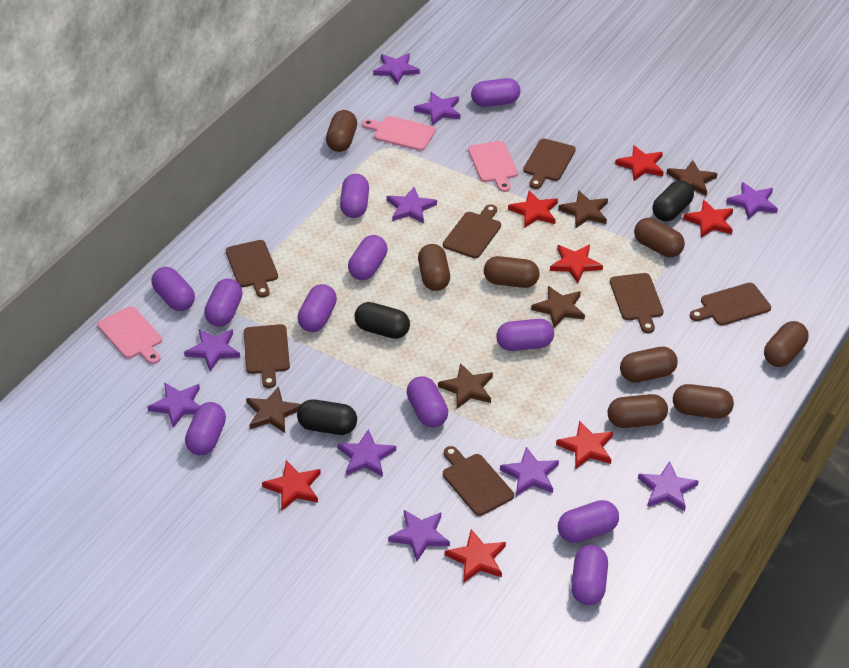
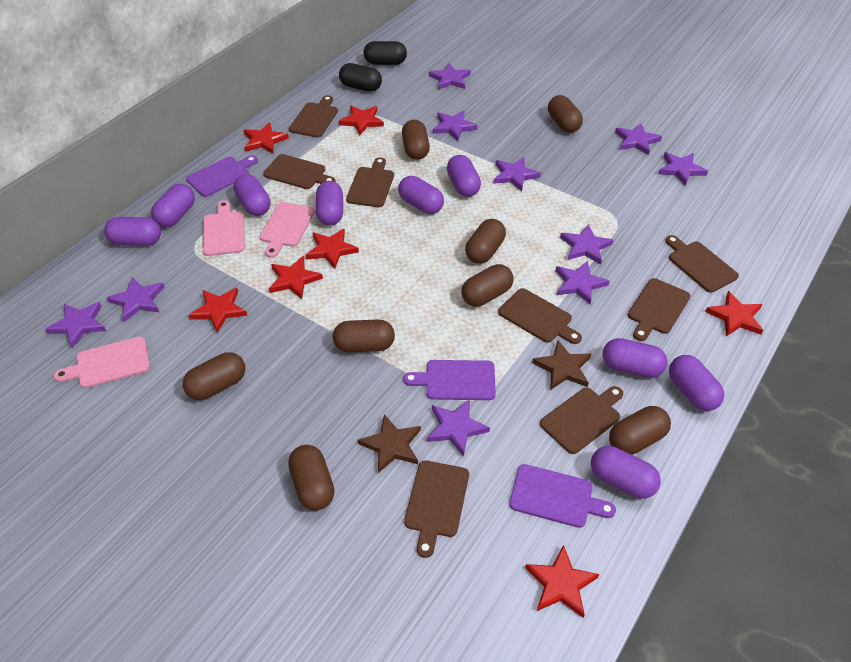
black capsule: [297,400,357,435] [354,302,410,339] [653,180,694,221] = 3 -> [339,63,382,92] [364,41,407,65] = 2
brown cutting board: [226,240,278,298] [244,324,290,388] [443,204,501,258] [443,446,514,516] [523,139,576,189] [610,273,664,333] [690,283,771,325] = 7 -> [263,154,336,189] [289,95,338,138] [346,157,394,207] [404,460,469,558] [498,288,582,344] [540,386,623,454] [628,278,690,341] [665,235,739,293] = 8
brown star: [246,386,301,433] [438,363,493,409] [531,286,585,328] [558,191,608,228] [667,160,718,196] = 5 -> [358,414,421,473] [532,340,591,390] = 2
purple capsule: [151,267,195,311] [185,402,226,456] [204,279,243,327] [297,284,337,332] [340,174,369,218] [348,235,388,280] [406,376,448,428] [471,78,520,107] [496,319,554,351] [558,500,619,543] [571,545,608,605] = 11 -> [104,217,161,246] [151,184,195,227] [233,174,271,216] [316,181,343,225] [398,176,444,214] [447,155,481,197] [591,446,661,499] [603,338,667,378] [669,355,725,411] = 9
purple cutting board: none = 0 -> [186,155,258,197] [403,360,496,400] [509,464,616,528] = 3

